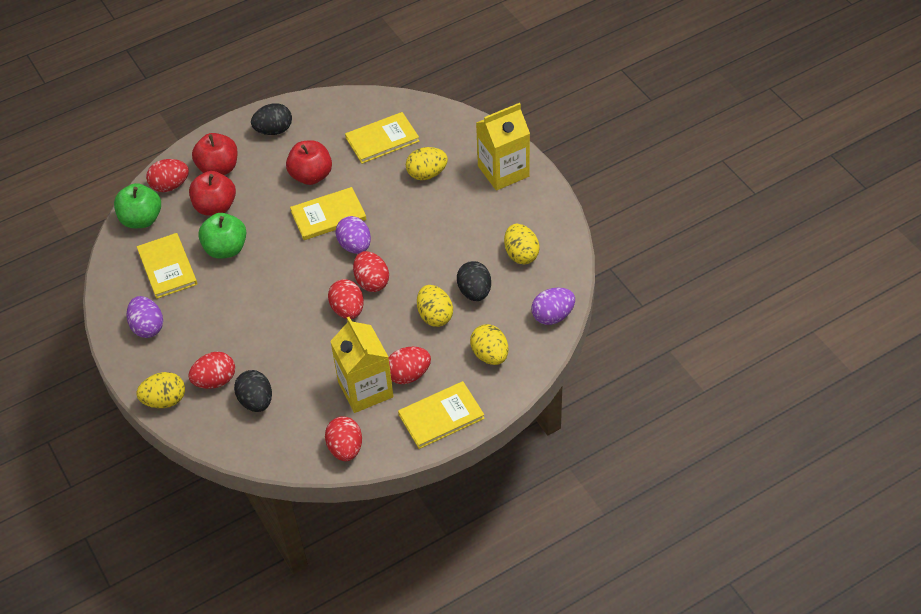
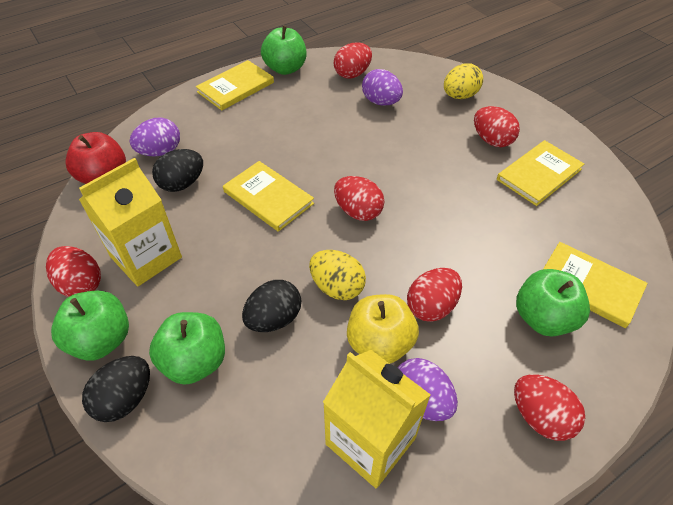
green apple: [114,183,161,228] [198,213,246,259] = 2 -> [51,291,129,361] [149,312,225,385] [261,25,306,75] [516,269,590,337] = 4
red apple: [189,171,236,216] [192,133,238,175] [286,140,332,185] = 3 -> [65,132,126,184] = 1
yellow apple: none = 0 -> [347,294,419,364] = 1
yellow egg: [137,372,185,408] [406,147,448,180] [417,285,453,327] [470,324,508,365] [504,224,540,264] = 5 -> [309,250,366,300] [444,63,483,99] = 2

